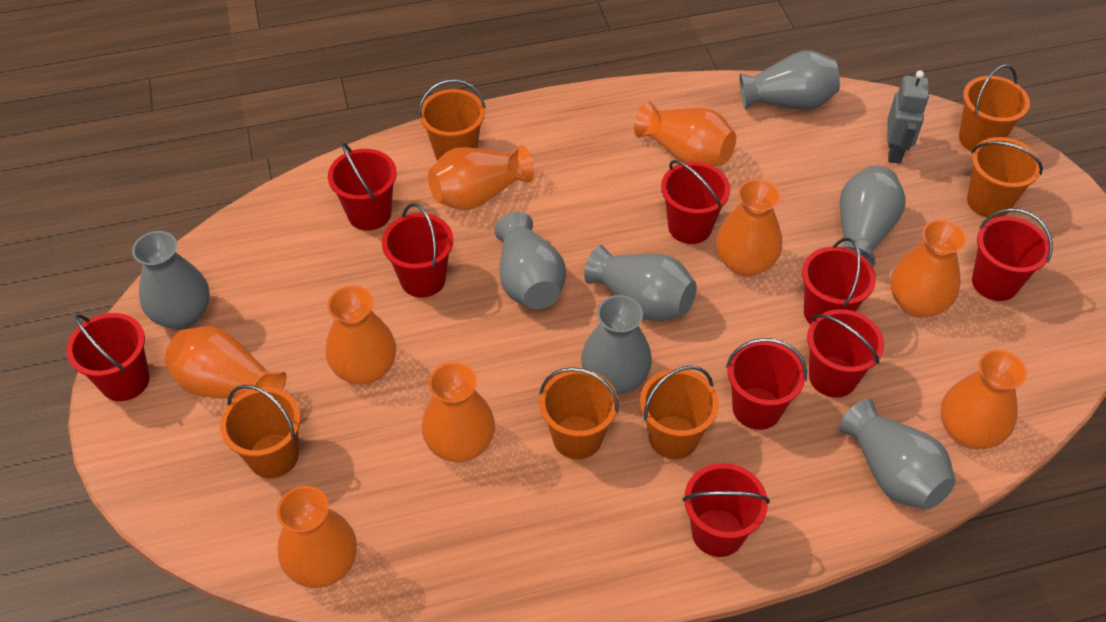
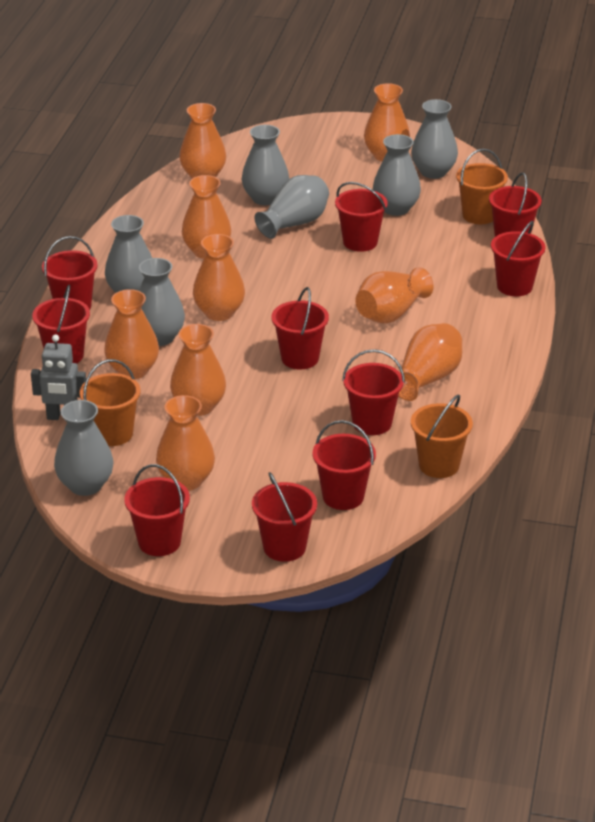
orange bucket: [220,385,301,478] [418,79,486,161] [539,367,619,459] [640,366,719,459] [959,64,1030,151] [967,137,1043,218] = 6 -> [80,359,140,446] [411,395,473,478] [456,149,508,224] = 3
red bucket: [66,313,150,401] [328,142,397,231] [382,203,453,298] [661,160,730,244] [683,463,770,557] [726,338,807,430] [802,238,876,325] [807,309,884,398] [972,208,1053,301] = 9 -> [32,285,90,364] [42,236,98,310] [124,464,190,556] [252,472,317,562] [271,287,329,369] [312,420,376,510] [335,182,388,252] [342,349,405,435] [489,172,542,237] [491,221,546,296] = 10

